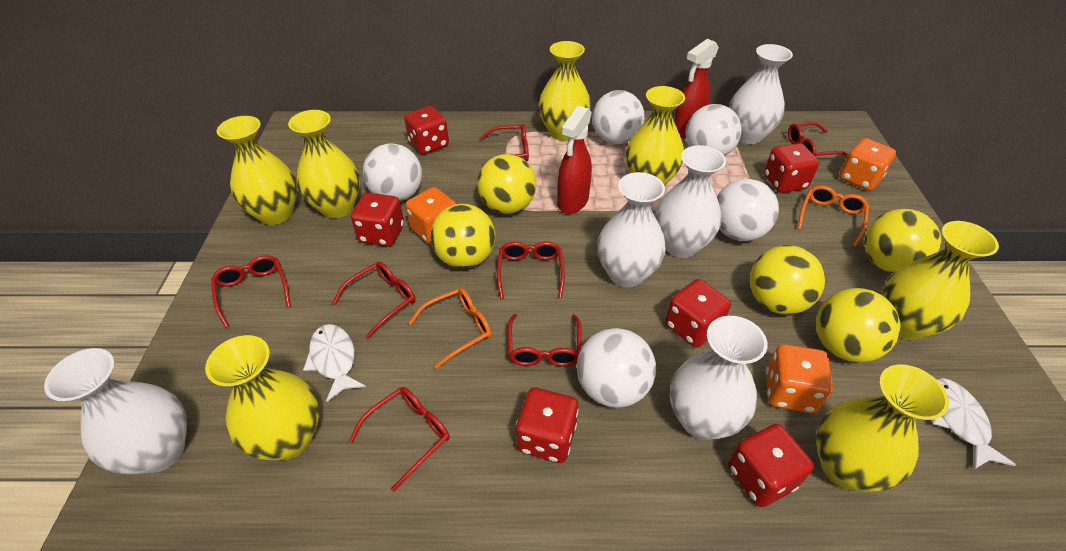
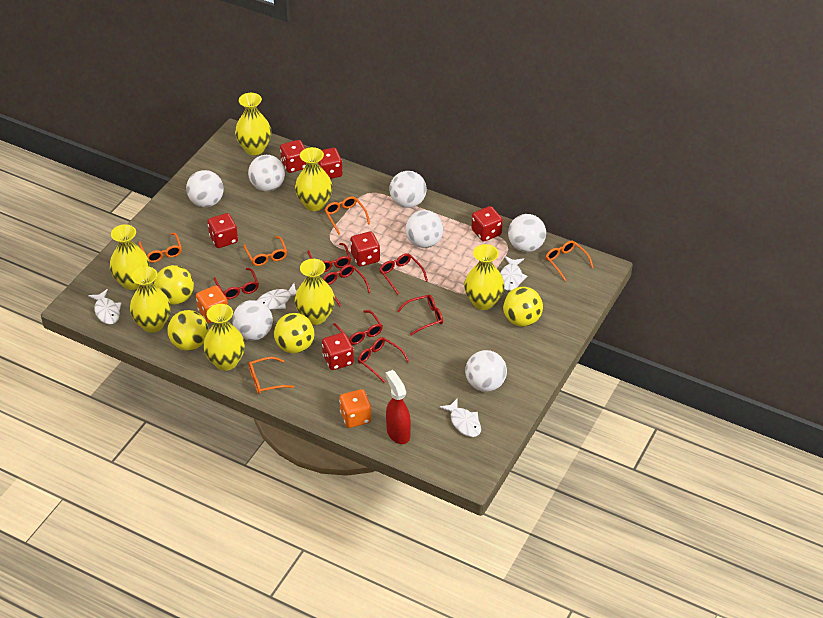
orange dice: [406,187,456,245] [766,344,833,413] [839,138,896,191] = 3 -> [196,285,228,323] [339,389,372,428] = 2
orange glasses: [409,288,491,369] [798,185,869,247] = 2 -> [139,233,182,263] [244,236,287,266] [249,357,294,394] [324,196,370,235] [546,241,594,281] = 5
red spray bottle: [557,105,592,214] [674,39,719,138] = 2 -> [386,370,411,444] = 1
white ball: [362,143,422,201] [577,328,656,407] [592,90,645,144] [685,104,741,156] [717,179,779,241] = 5 -> [186,170,224,207] [232,300,273,340] [248,155,285,191] [389,171,427,208] [405,210,443,248] [465,350,507,392] [508,214,546,252] = 7
white fish: [303,324,366,402] [932,378,1016,470] = 2 -> [88,289,122,325] [257,283,297,310] [439,398,481,437] [500,256,528,291] = 4
white vase: [44,348,187,474] [597,172,666,287] [655,145,726,258] [670,316,767,440] [729,44,793,144] = 5 -> none = 0
yellow ball: [431,204,495,268] [477,154,536,214] [750,245,825,314] [816,288,901,362] [864,209,941,273] = 5 -> [154,265,194,305] [167,310,208,351] [274,313,315,353] [503,287,543,327] = 4

